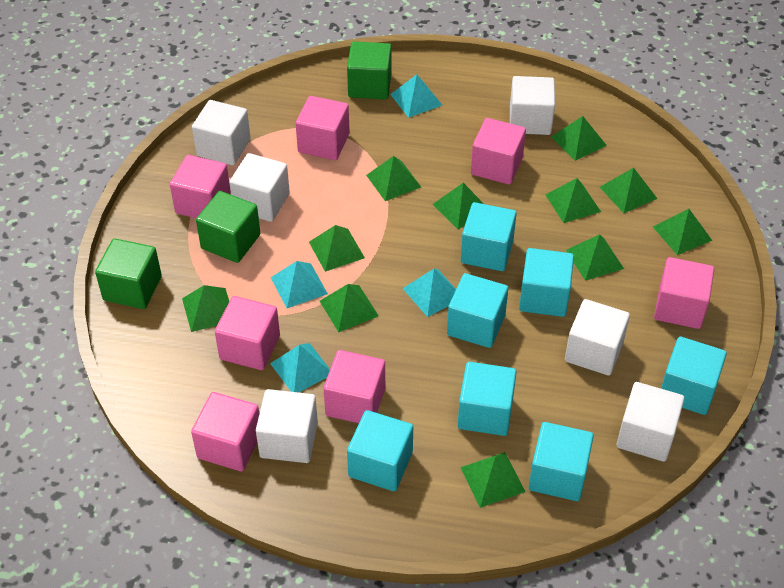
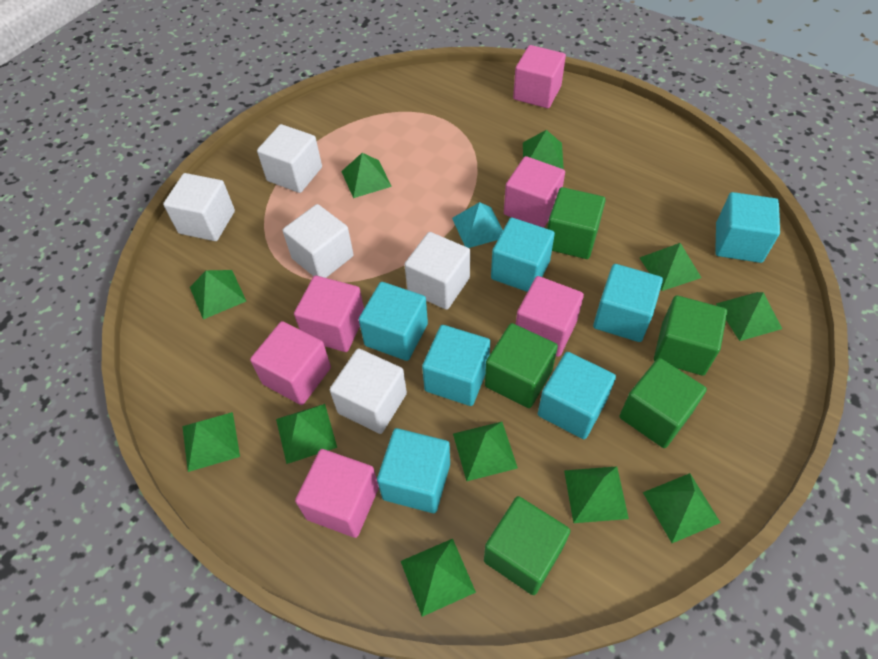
green cube: [95,238,162,309] [196,191,260,263] [347,42,392,100] = 3 -> [484,496,571,595] [485,323,558,408] [547,187,606,259] [620,358,707,448] [654,295,727,376] = 5
pink cube: [170,155,231,218] [191,392,259,471] [215,296,280,370] [296,96,350,160] [324,350,385,423] [471,118,526,185] [654,257,714,329] = 7 -> [250,321,331,405] [294,276,364,352] [295,449,379,538] [504,156,565,228] [513,45,566,108] [516,276,584,357] = 6
turquoise pyramid: [270,261,328,308] [270,343,330,392] [390,74,442,118] [403,269,456,317] = 4 -> [452,202,503,248] = 1
white cube: [192,100,251,165] [229,153,290,222] [256,389,318,463] [510,76,555,135] [565,299,630,376] [617,382,684,462] = 6 -> [163,173,235,241] [257,124,322,193] [283,204,354,278] [330,348,407,434] [404,232,470,310] = 5

